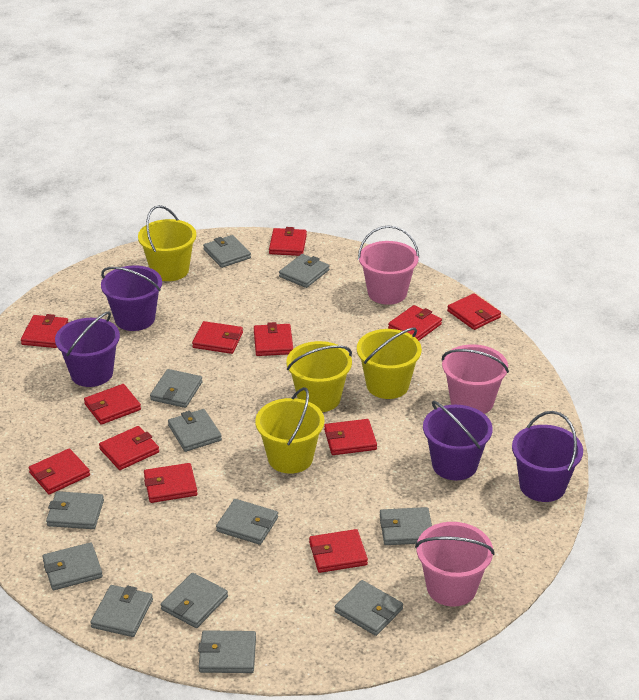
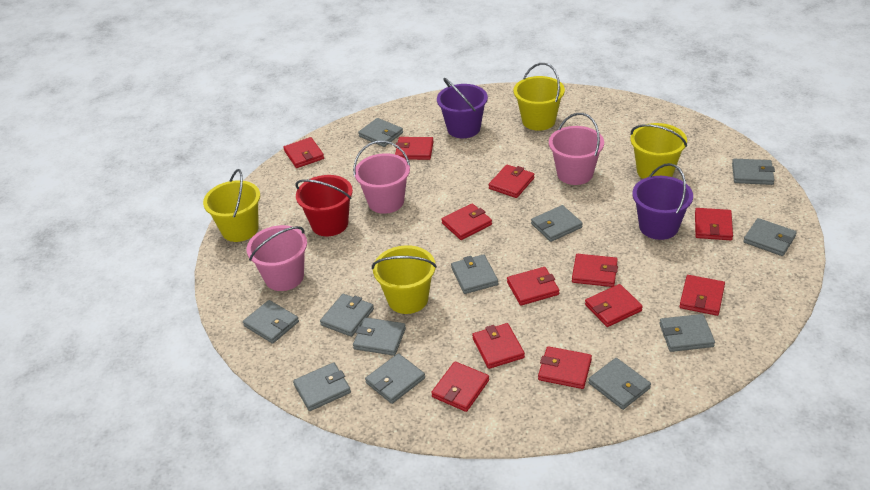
purple bucket: [55,312,120,387] [101,265,162,331] [423,401,493,481] [512,411,583,502] = 4 -> [437,78,488,138] [632,163,693,240] = 2
red bucket: none = 0 -> [295,175,353,236] = 1

